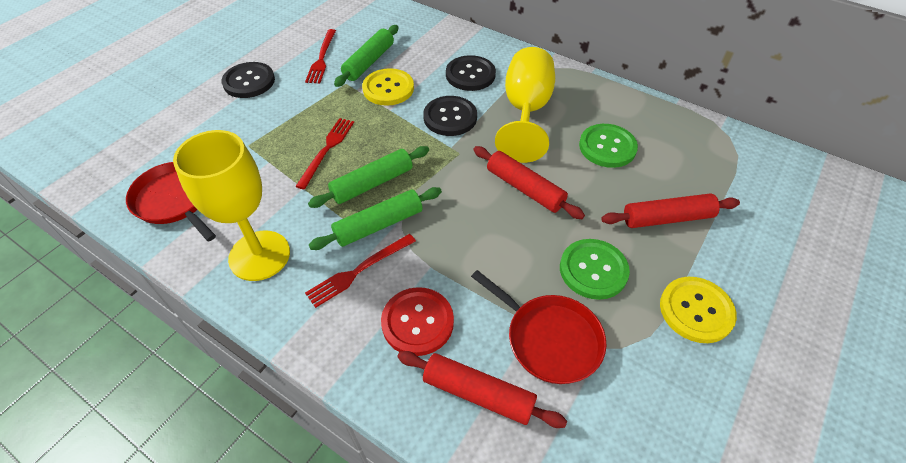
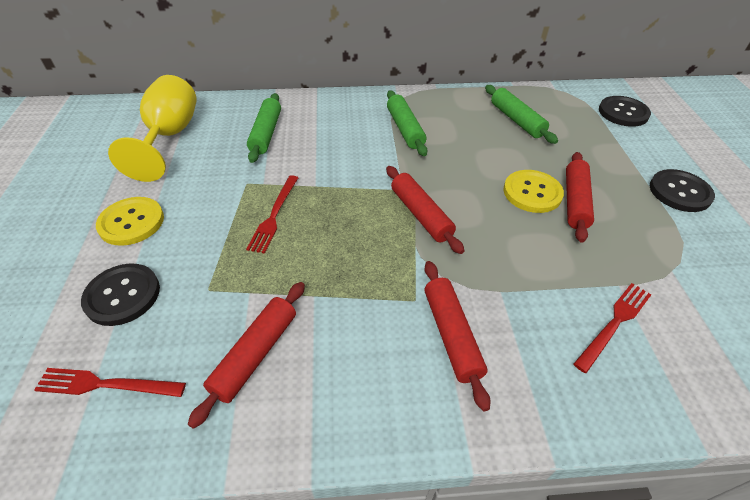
green button: [560,239,630,300] [579,124,638,168] = 2 -> none = 0
red button: [381,287,454,356] = 1 -> none = 0
red pan: [126,162,216,242] [471,270,606,384] = 2 -> none = 0
red rolling pin: [397,351,567,428] [473,146,585,219] [601,193,740,228] = 3 -> [188,282,305,429] [386,166,464,254] [424,261,490,411] [566,152,594,243] = 4
yellow goblet: [173,130,290,281] [495,47,555,163] = 2 -> [108,75,197,182] = 1

